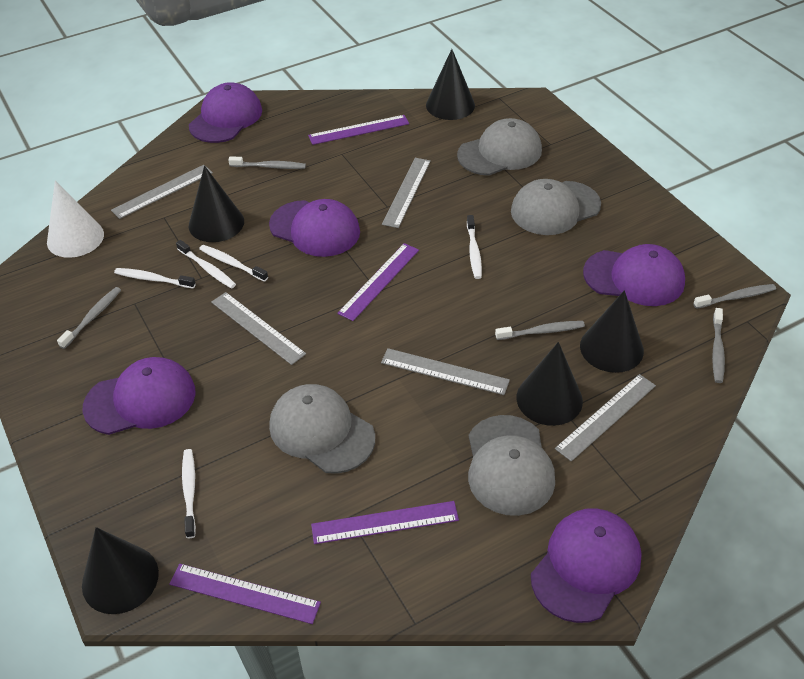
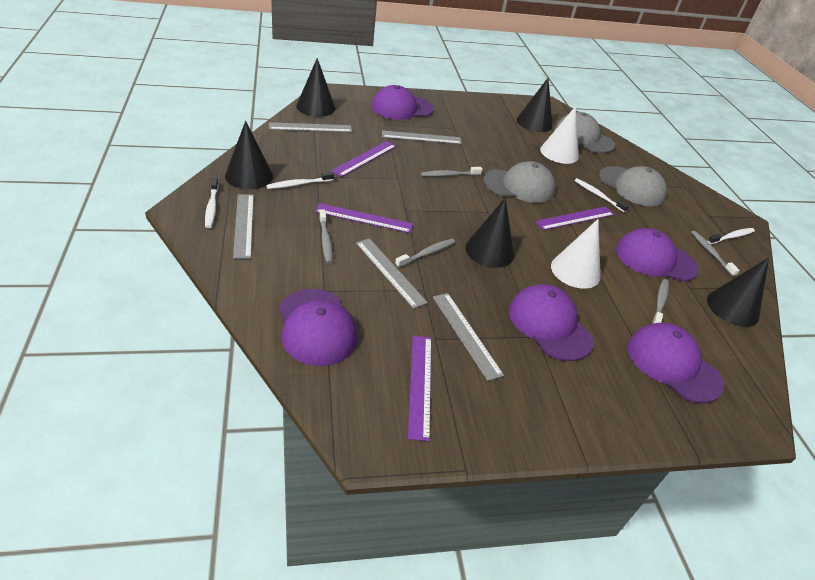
grey cap: [269,384,375,474] [457,118,542,176] [468,415,555,516] [511,179,601,235] = 4 -> [483,161,556,203] [554,112,615,153] [599,166,667,206] = 3
white cone: [47,181,104,258] = 1 -> [540,106,579,164] [551,219,601,289] = 2
white toothbrush: [114,268,196,288] [176,240,236,288] [182,449,196,538] [199,245,268,282] [467,215,482,279] = 5 -> [205,178,218,228] [266,172,334,189] [574,178,629,213] [708,228,755,244] = 4

